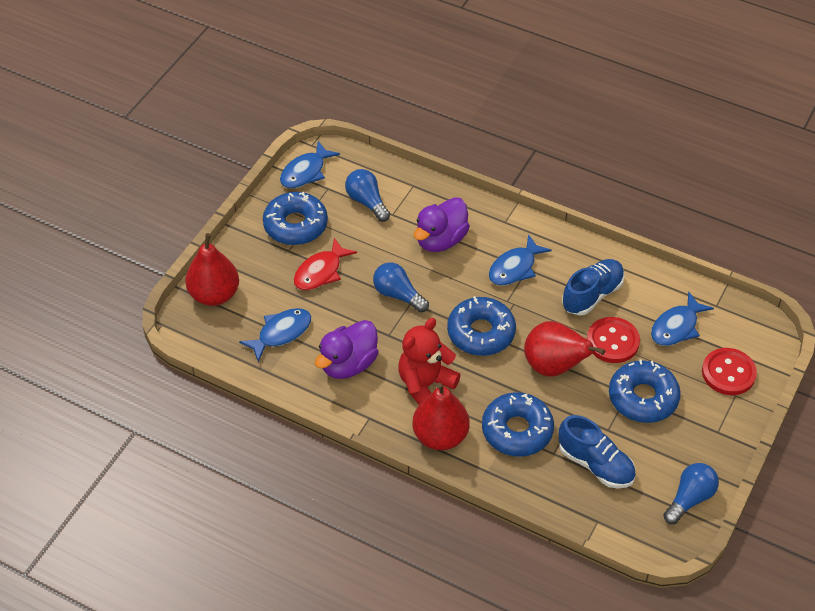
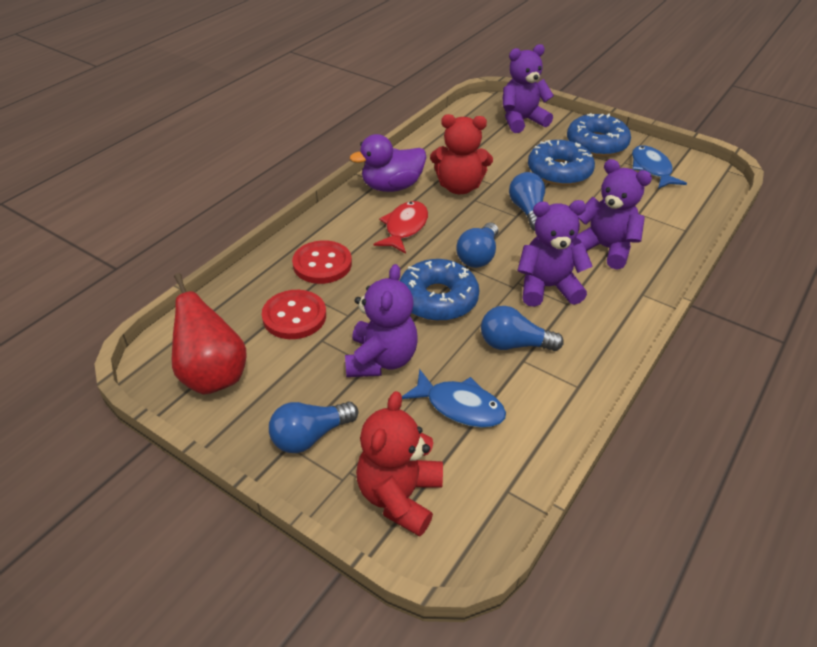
blue donut: [263,192,328,245] [447,296,516,356] [482,392,554,457] [609,360,681,423] = 4 -> [399,259,480,321] [528,140,595,186] [567,113,631,157] = 3
blue fish: [239,308,311,362] [280,141,340,188] [489,234,552,286] [651,292,714,346] = 4 -> [402,369,506,428] [632,145,687,189] = 2
blue light bulb: [345,169,390,222] [373,262,429,313] [663,463,719,524] = 3 -> [269,402,358,453] [456,223,498,268] [481,306,564,351] [509,172,545,231] = 4
blue shoe: [559,415,636,488] [562,259,625,315] = 2 -> none = 0
purple duck: [315,320,379,379] [414,197,470,252] = 2 -> [350,134,426,192] = 1
purple teddy bear: none = 0 -> [345,264,418,377] [503,44,554,133] [517,200,593,307] [572,159,652,270] = 4
red pear: [185,233,239,306] [412,383,470,450] [524,321,605,377] = 3 -> [172,273,247,395] = 1
red teddy bear: [398,318,461,405] = 1 -> [356,391,443,537] [430,114,493,194] = 2

